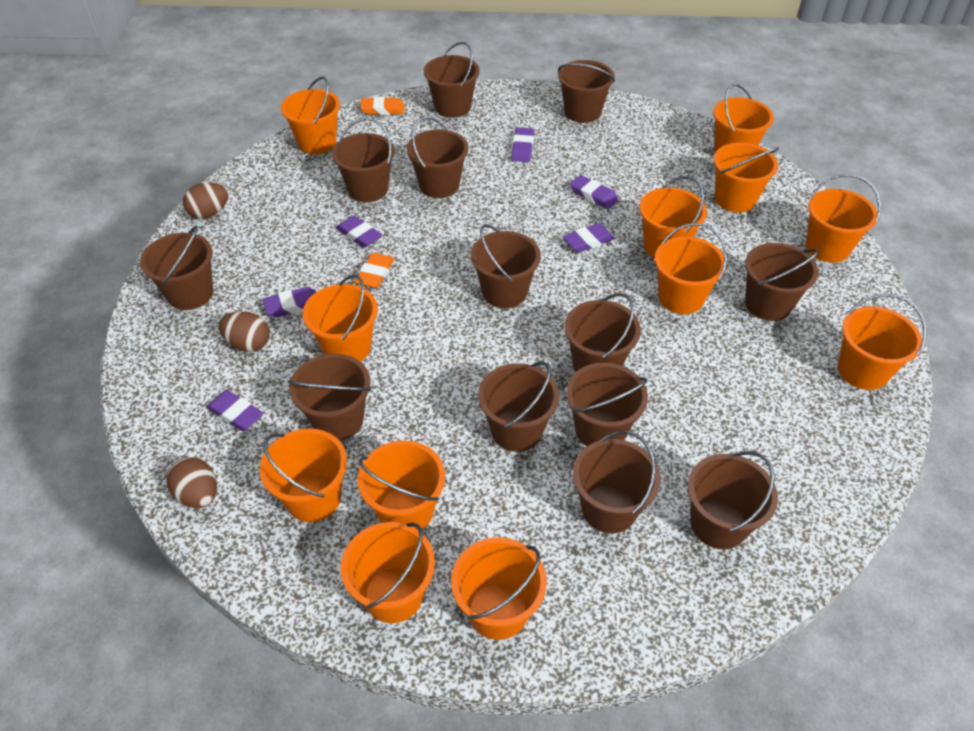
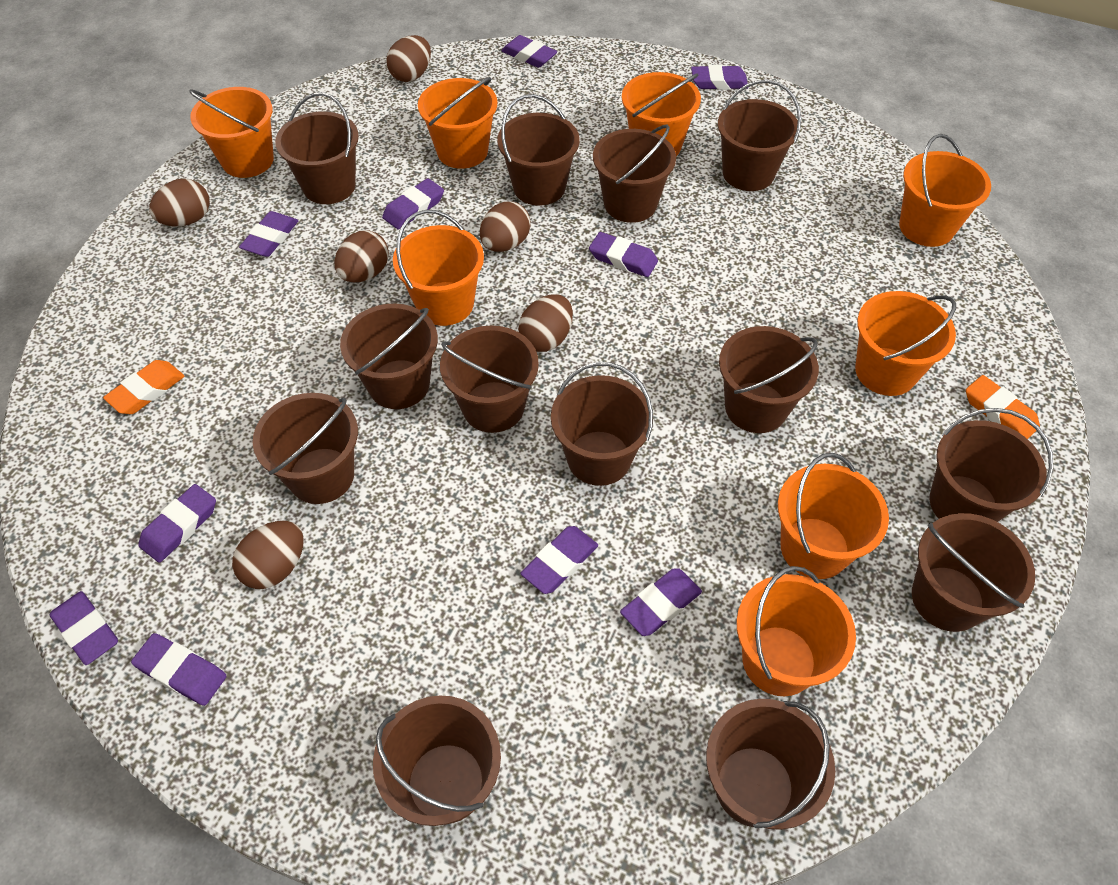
brown egg: [166,457,217,508] [183,182,229,219] [219,311,270,352] = 3 -> [149,178,210,227] [232,521,304,589] [334,230,389,282] [386,35,431,82] [480,201,531,252] [518,294,573,352] = 6
orange bucket: [260,429,347,522] [281,76,340,154] [303,274,378,362] [341,522,435,623] [358,441,445,530] [451,537,547,640] [639,176,707,258] [655,223,727,314] [713,83,774,153] [714,143,779,213] [806,174,881,263] [838,294,927,390] = 12 -> [189,87,274,178] [393,210,484,326] [418,77,497,169] [622,72,701,156] [736,566,856,696] [778,453,889,579] [855,291,956,396] [899,134,991,247] = 8
purple eraser: [206,390,263,431] [262,287,317,317] [336,216,382,248] [511,127,535,162] [563,223,615,253] [570,175,618,210] = 6 -> [50,591,118,665] [131,633,227,706] [138,484,216,563] [239,211,298,257] [382,178,444,230] [501,35,557,68] [521,526,598,594] [589,232,658,277] [620,568,702,636] [691,65,748,90] = 10

